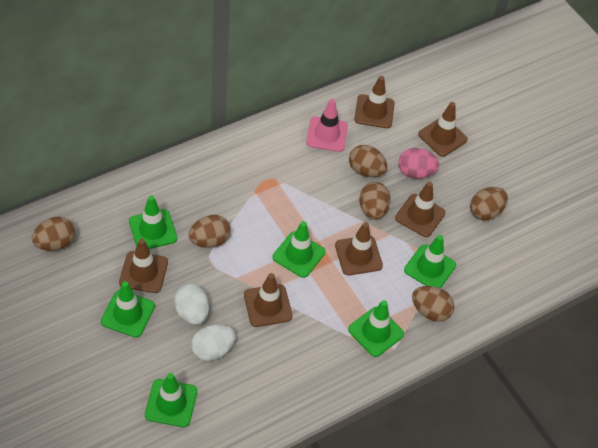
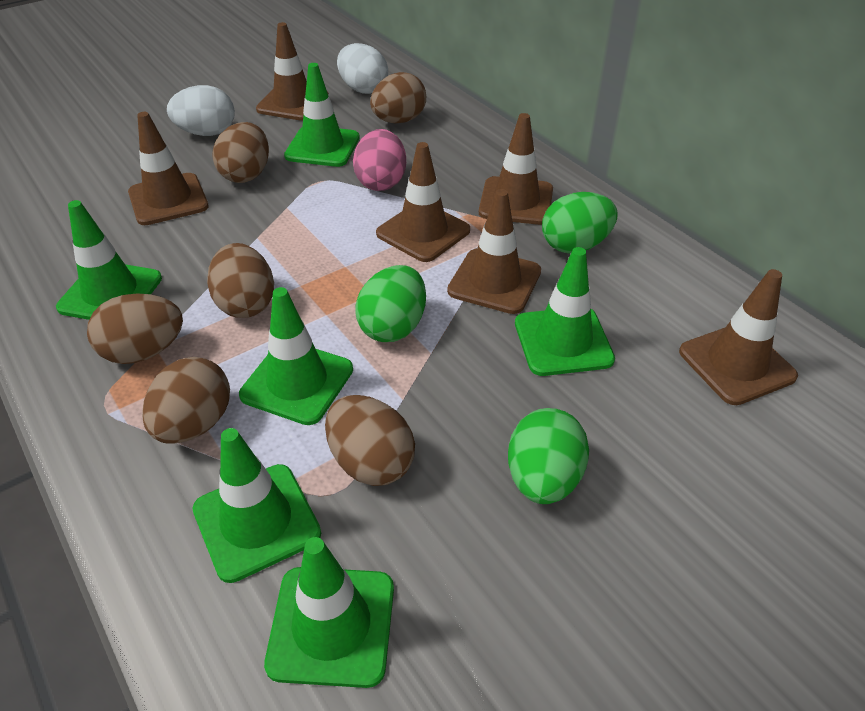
green egg: none = 0 -> [355,265,426,342] [508,408,589,504] [542,192,617,253] = 3
pink traffic cone: [306,99,348,152] = 1 -> none = 0

